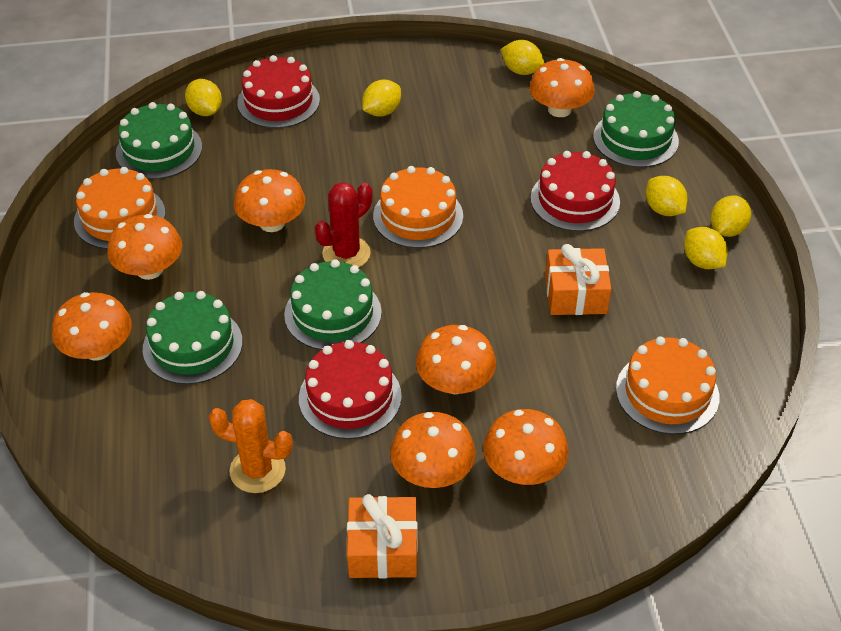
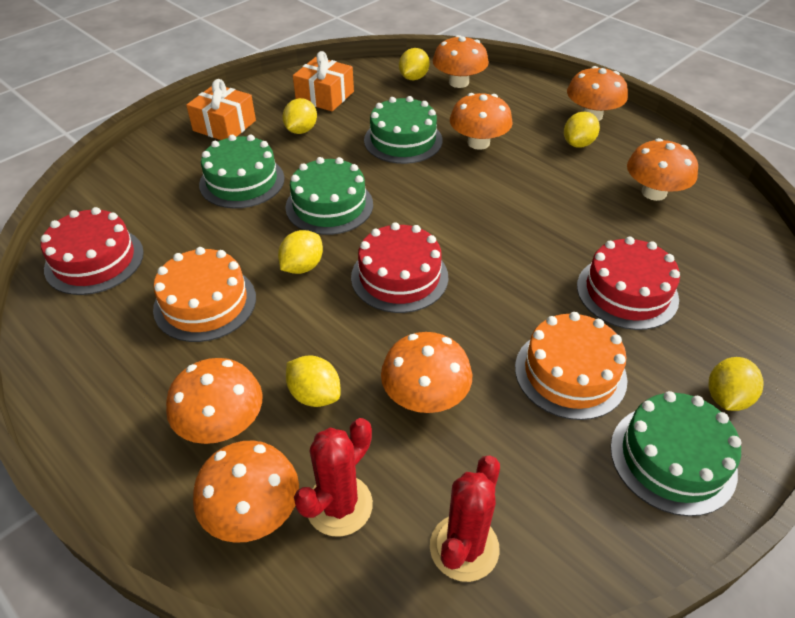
orange cactus: [209,399,293,493] = 1 -> none = 0
orange cake: [74,167,166,249] [373,166,463,248] [616,336,719,434] = 3 -> [153,247,256,342] [515,312,628,420] = 2
red cactus: [315,182,372,267] = 1 -> [294,418,373,536] [430,455,500,582] = 2

